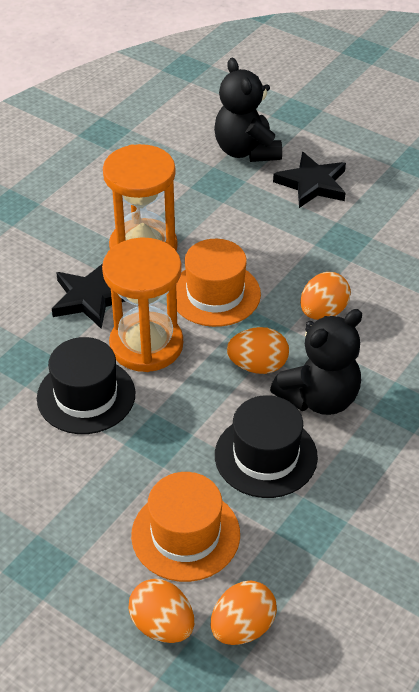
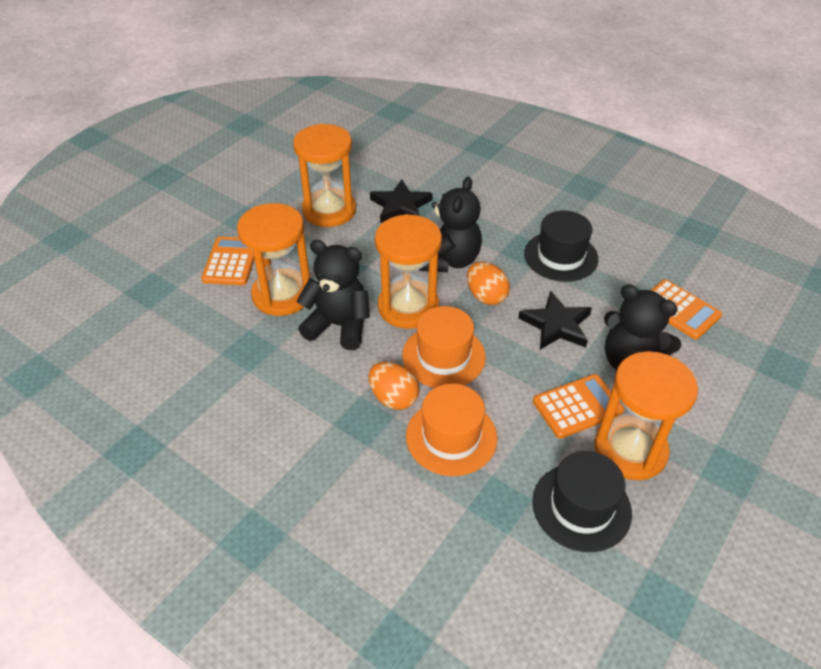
black teddy bear: [214,58,282,162] [270,309,362,415] = 2 -> [297,240,370,350] [419,177,482,272] [604,284,681,371] = 3
orange calculator: none = 0 -> [201,237,254,285] [533,374,624,439] [651,279,722,339] = 3
orange egg: [128,579,194,643] [211,581,277,645] [227,327,289,374] [300,272,351,320] = 4 -> [369,362,419,410] [467,262,510,305] = 2
orange hourglass: [102,237,183,372] [103,144,178,251] = 2 -> [237,203,310,316] [293,124,356,227] [375,214,442,329] [594,351,698,480] = 4

